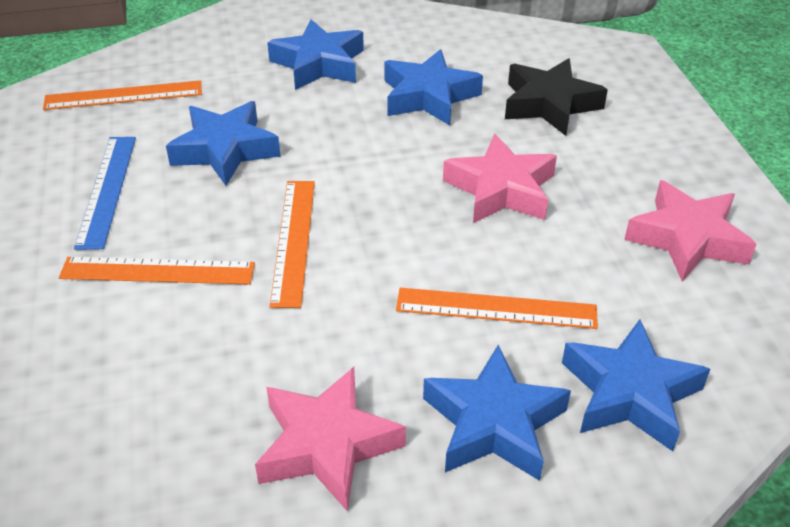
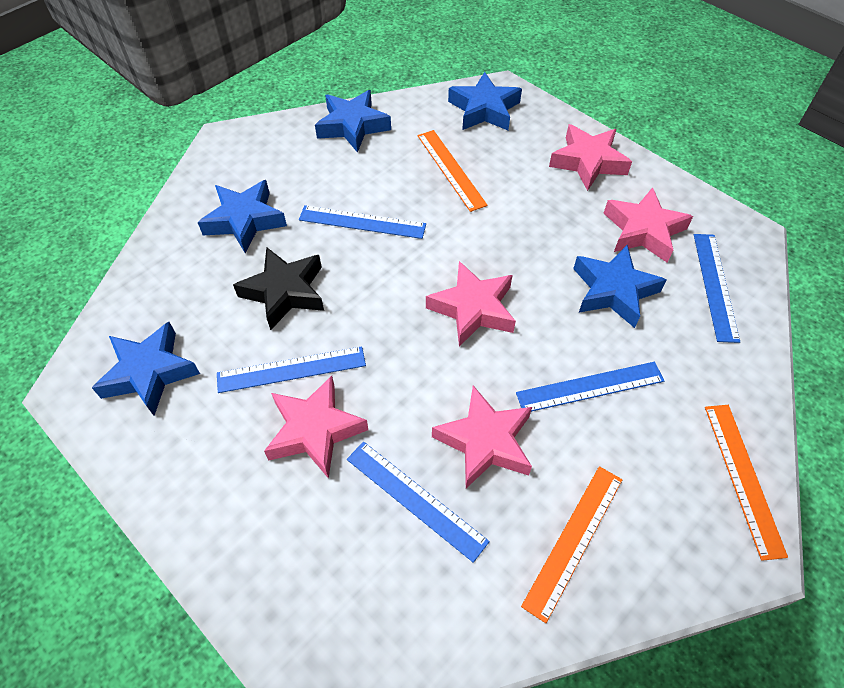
blue ruler: [74,137,136,250] = 1 -> [217,346,366,393] [299,205,426,239] [347,442,490,563] [516,362,665,412] [694,234,740,343] = 5
orange ruler: [43,80,202,110] [59,257,255,285] [270,181,315,308] [396,288,598,329] = 4 -> [417,130,488,212] [521,466,622,623] [705,405,788,561] = 3
pink star: [255,367,406,511] [443,134,557,223] [624,180,757,282] = 3 -> [264,376,368,479] [426,261,516,347] [432,385,532,489] [549,124,632,191] [603,187,693,262] = 5

